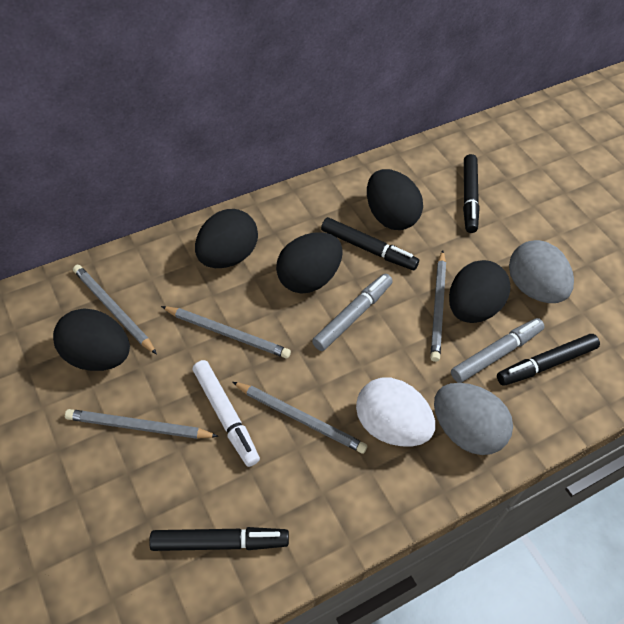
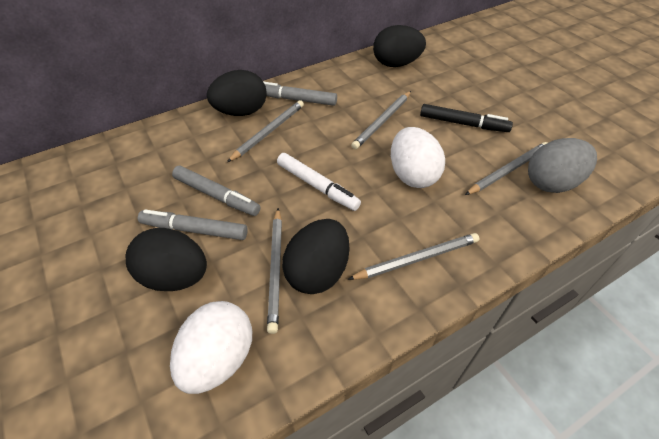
black egg: [53,308,130,371] [195,209,258,268] [276,232,343,294] [367,169,423,230] [449,260,510,323] = 5 -> [126,228,207,291] [207,70,267,116] [282,219,349,294] [373,25,426,67] = 4
black marker: [149,527,289,551] [321,217,419,270] [463,154,480,233] [497,334,600,386] = 4 -> [420,104,513,132] = 1
grey egg: [434,383,513,455] [509,240,574,303] = 2 -> [528,138,597,193] = 1
grey marker: [312,274,393,351] [451,318,545,383] = 2 -> [138,209,248,240] [172,166,261,216] [264,82,337,106] = 3
white egg: [356,377,435,446] = 1 -> [170,301,252,394] [391,127,445,188] = 2

